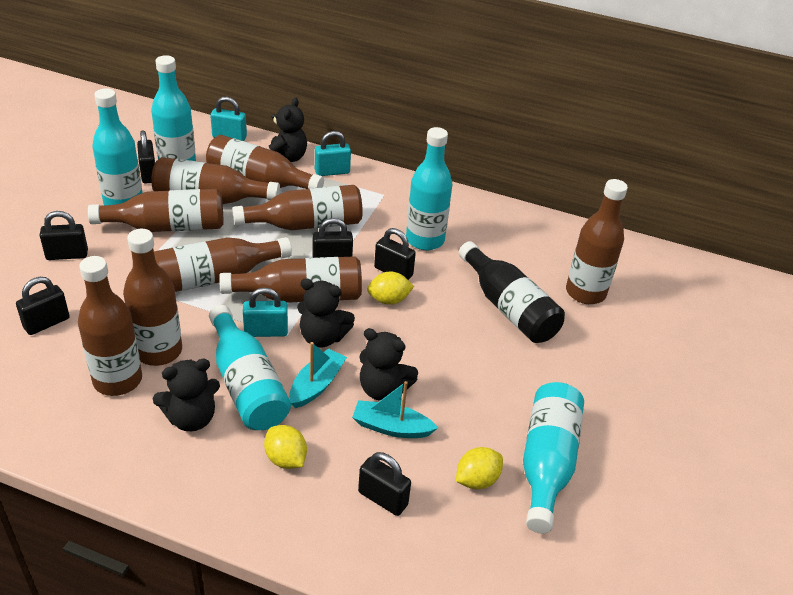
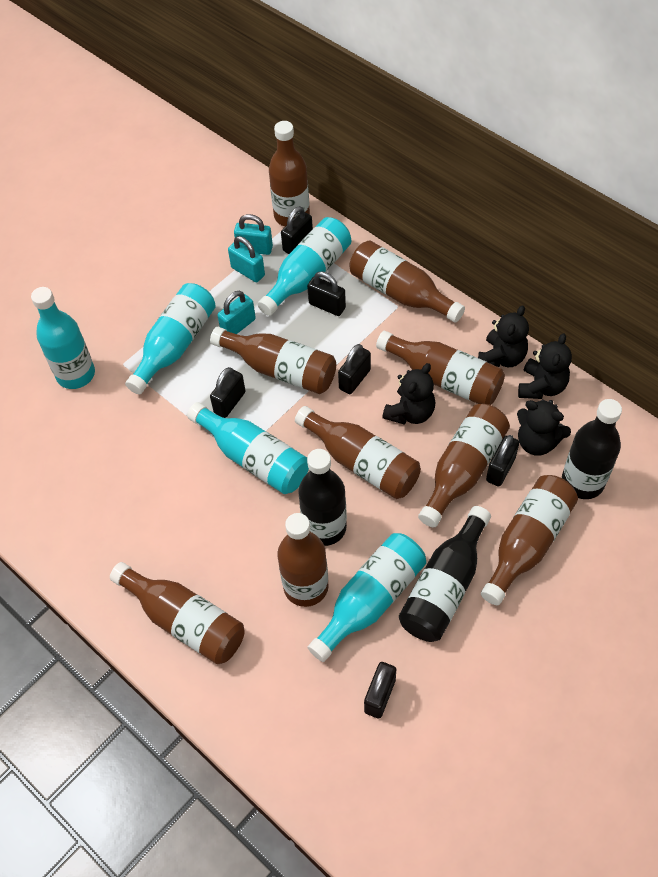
black bottle: [459,241,565,343] = 1 -> [298,449,347,546] [399,506,491,642] [562,399,622,499] = 3
turquoise boat: [289,342,347,408] [352,381,438,438] = 2 -> none = 0
yellow lemon: [264,425,307,469] [367,272,414,305] [456,447,503,489] = 3 -> none = 0

